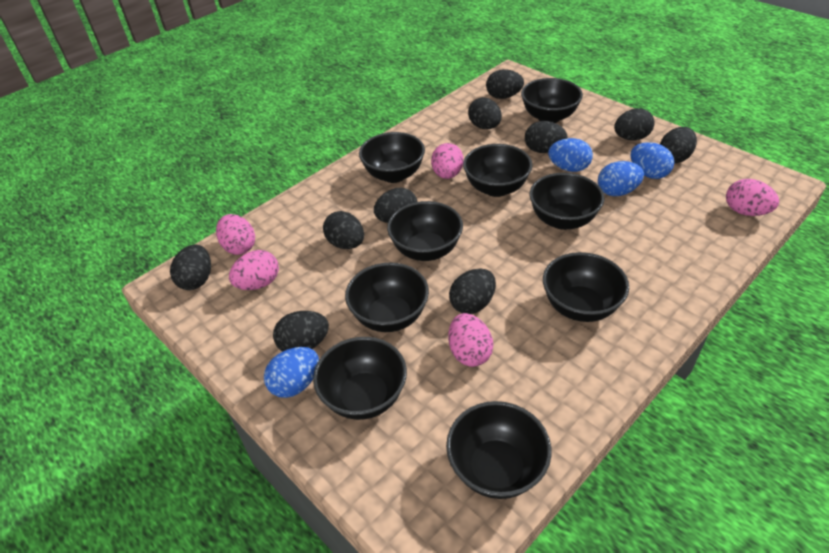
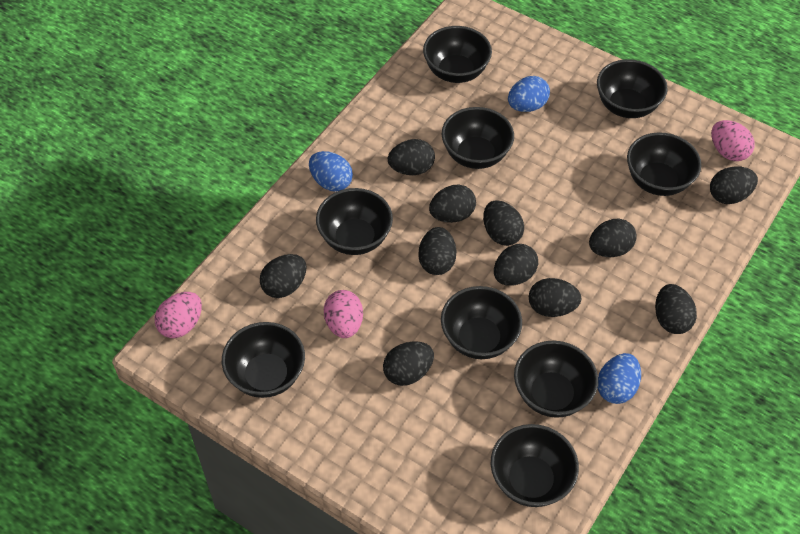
black egg: [170,244,211,290] [273,311,329,351] [323,211,364,249] [374,188,418,223] [449,268,496,314] [468,97,502,129] [486,69,524,99] [525,121,568,153] [614,108,655,141] [660,127,697,163] = 10 -> [260,254,307,298] [383,342,434,386] [388,139,435,175] [418,227,456,275] [429,184,476,223] [483,200,524,246] [494,244,538,286] [529,278,582,317] [589,218,637,257] [655,284,697,334] [710,166,758,204] = 11
blue egg: [264,347,319,398] [548,138,593,172] [598,161,644,196] [630,142,674,179] = 4 -> [309,151,353,192] [508,76,550,112] [598,353,641,404] = 3
pink egg: [216,214,255,255] [229,250,279,290] [431,143,464,179] [448,313,493,367] [726,179,779,216] = 5 -> [155,292,202,338] [324,290,363,338] [711,120,755,161] = 3

